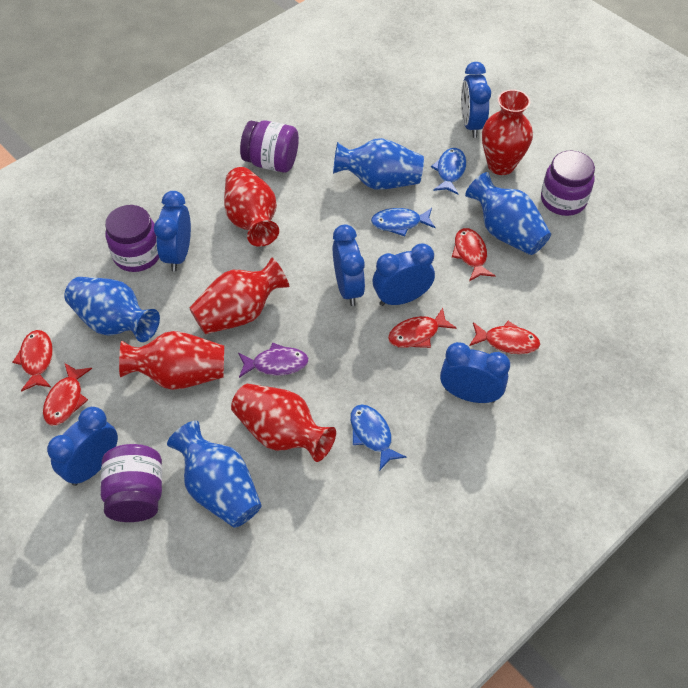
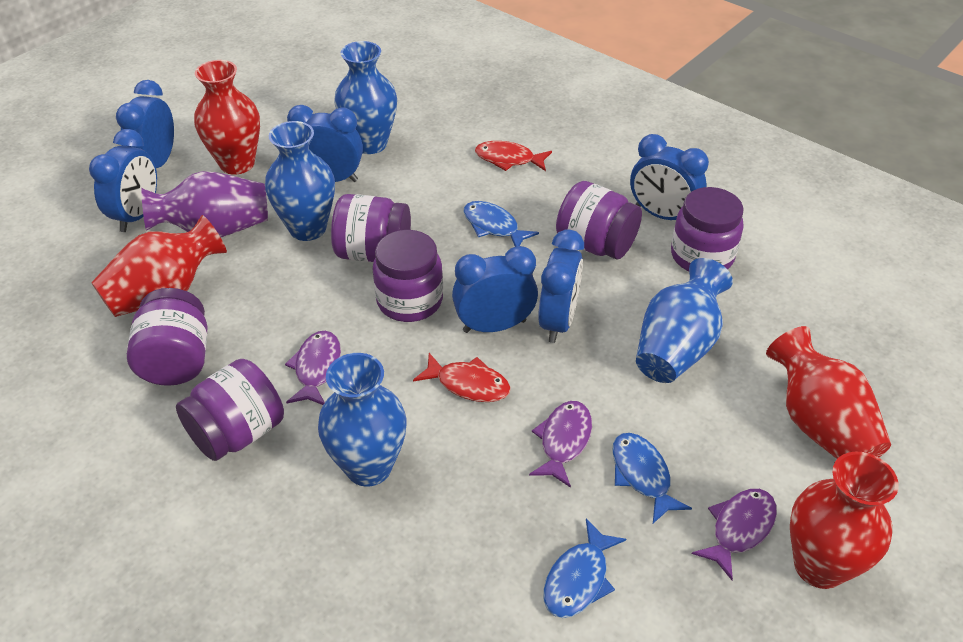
purple fish: [238,343,309,378] = 1 -> [285,331,341,405] [529,401,592,488] [692,489,777,580] = 3
purple jar: [100,444,162,522] [105,205,159,272] [240,120,299,173] [541,151,595,216] = 4 -> [127,288,207,386] [176,359,284,461] [331,194,411,262] [373,230,443,322] [556,181,642,259] [671,187,744,271] = 6
purple vase: none = 0 -> [141,171,268,237] = 1
red fish: [12,330,53,392] [43,363,92,426] [388,308,456,348] [452,228,495,281] [469,321,540,354] = 5 -> [413,353,511,402] [475,141,552,171] = 2
red vase: [119,331,224,390] [189,257,289,334] [224,167,279,247] [231,384,336,462] [482,89,533,175] = 5 -> [91,215,227,317] [194,60,260,175] [766,326,891,459] [790,451,899,589] = 4

